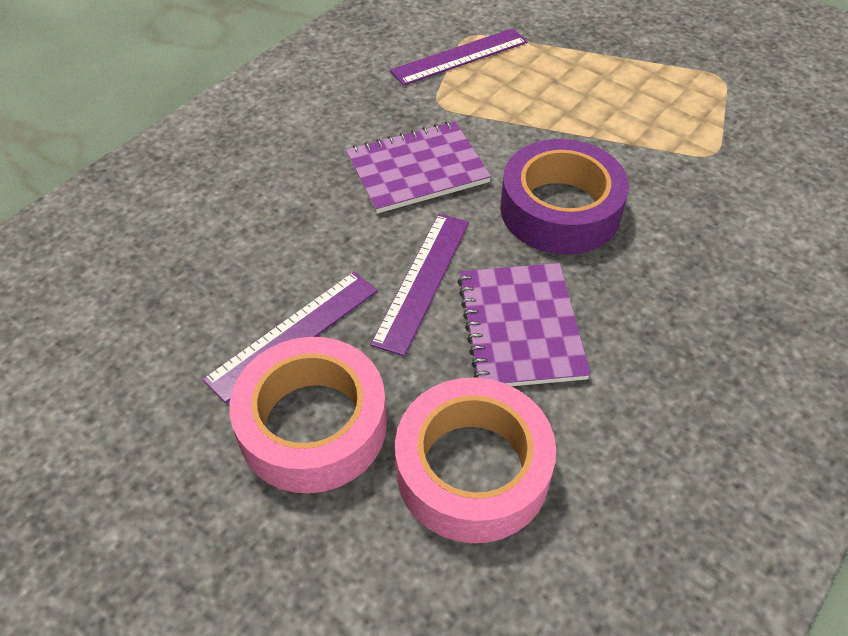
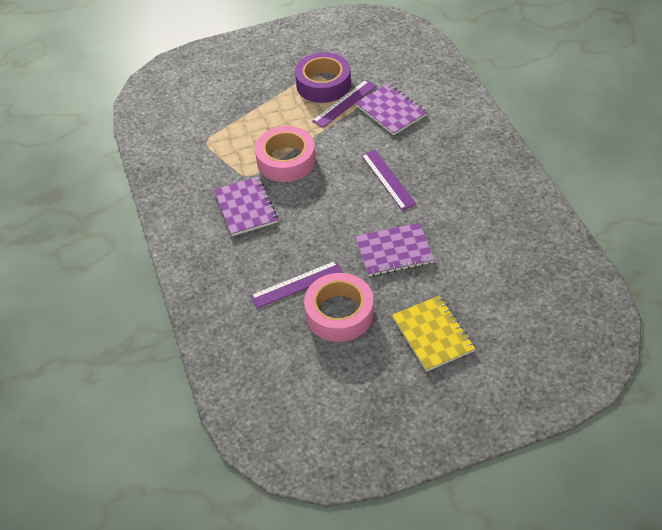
purple notebook: [346,121,491,214] [458,263,591,386] = 2 -> [214,176,278,236] [355,83,427,135] [355,223,434,276] = 3
yellow notebook: none = 0 -> [392,296,475,372] = 1

